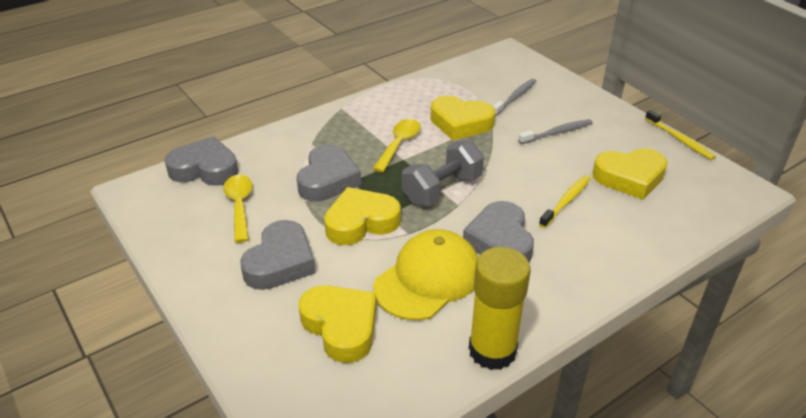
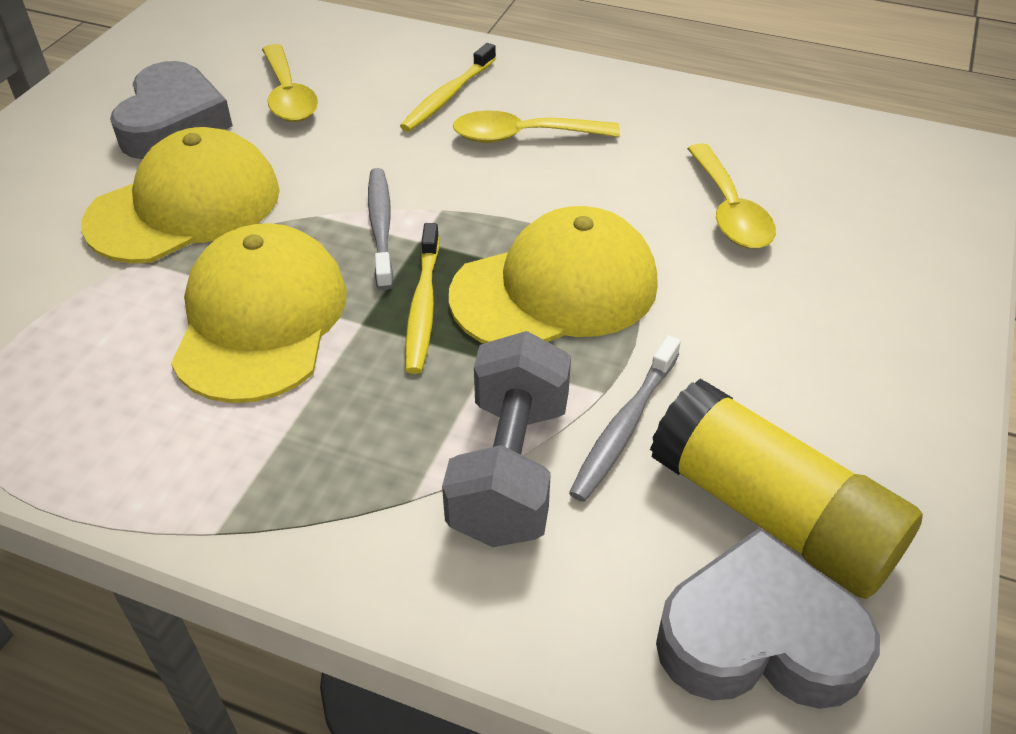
grey heart: [164,136,239,186] [240,220,316,290] [297,144,361,202] [463,201,534,262] = 4 -> [110,61,233,159] [656,528,880,709] = 2
yellow cap: [373,229,478,320] = 1 -> [81,127,280,263] [171,223,347,403] [449,206,658,344] = 3
yellow heart: [299,285,376,363] [324,187,401,245] [430,96,495,140] [592,148,668,199] = 4 -> none = 0
yellow spoon: [223,175,253,243] [373,119,421,172] = 2 -> [262,44,318,122] [453,110,620,143] [687,143,776,249] = 3

